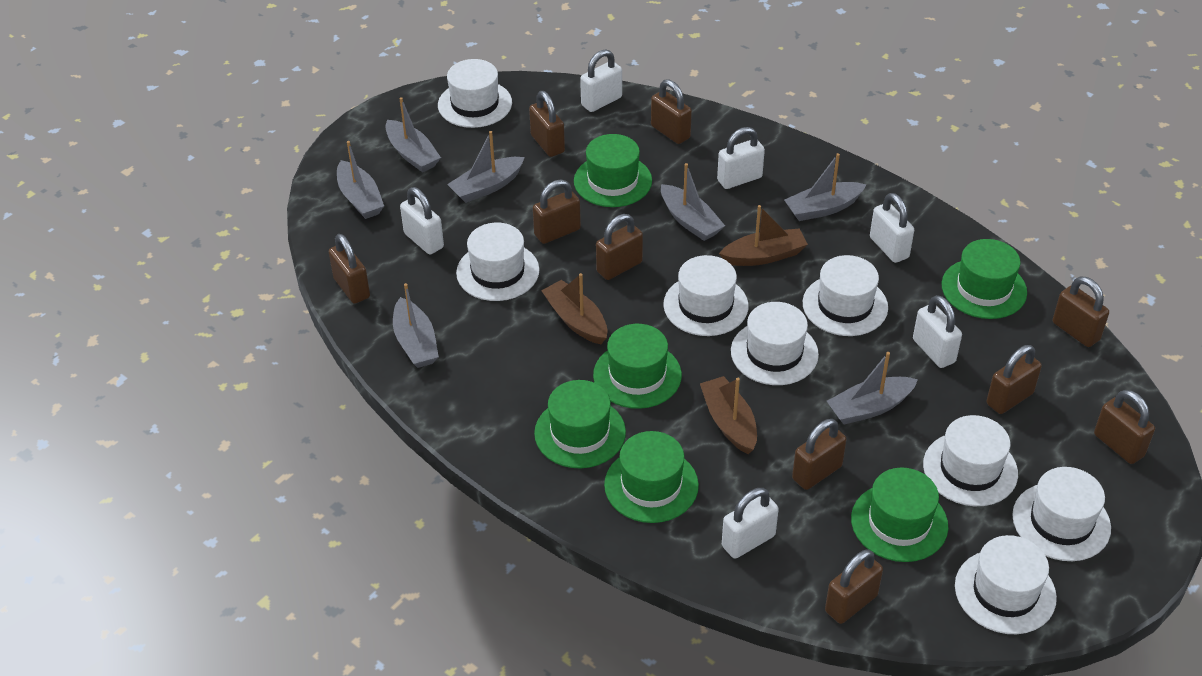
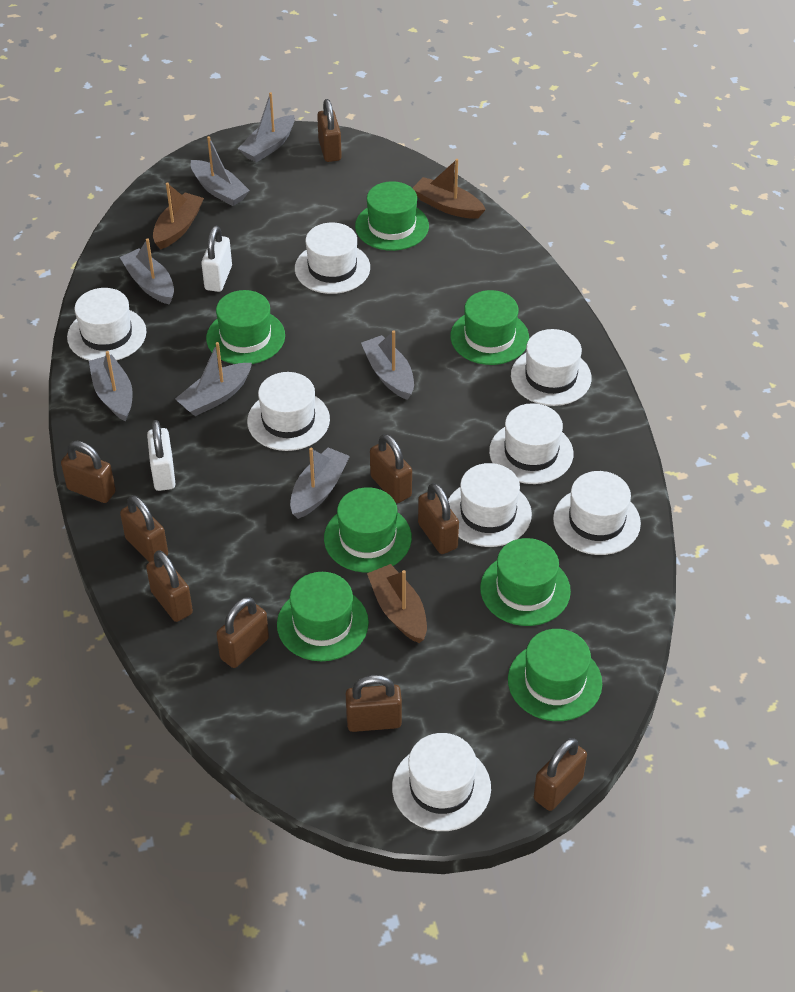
brown padlock: [329,234,370,304] [529,91,565,157] [533,180,581,244] [596,214,643,280] [651,79,692,144] [792,419,847,490] [825,550,883,624] [987,345,1042,414] [1053,276,1109,347] [1094,390,1155,464] = 10 -> [61,441,116,503] [120,495,168,562] [146,550,193,622] [216,597,269,668] [317,99,342,162] [346,675,402,732] [370,434,412,503] [418,483,459,554] [534,738,587,811] = 9
green hat: [534,380,626,468] [574,134,652,207] [593,324,682,409] [604,431,699,523] [851,468,948,562] [942,239,1027,319] = 6 -> [206,290,285,364] [277,572,369,661] [324,487,412,573] [355,181,429,251] [450,290,529,365] [480,538,571,626] [508,629,602,721] = 7
white padlock: [400,187,444,254] [580,49,622,112] [717,127,765,189] [722,488,779,559] [870,193,914,263] [913,295,962,368] = 6 -> [147,420,175,491] [201,226,232,292] = 2

